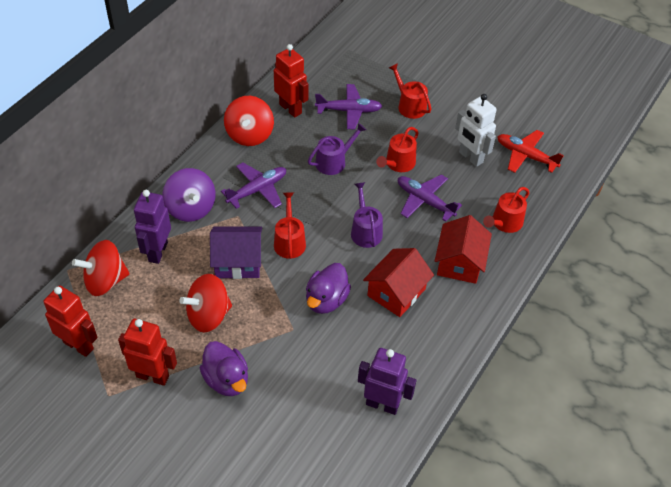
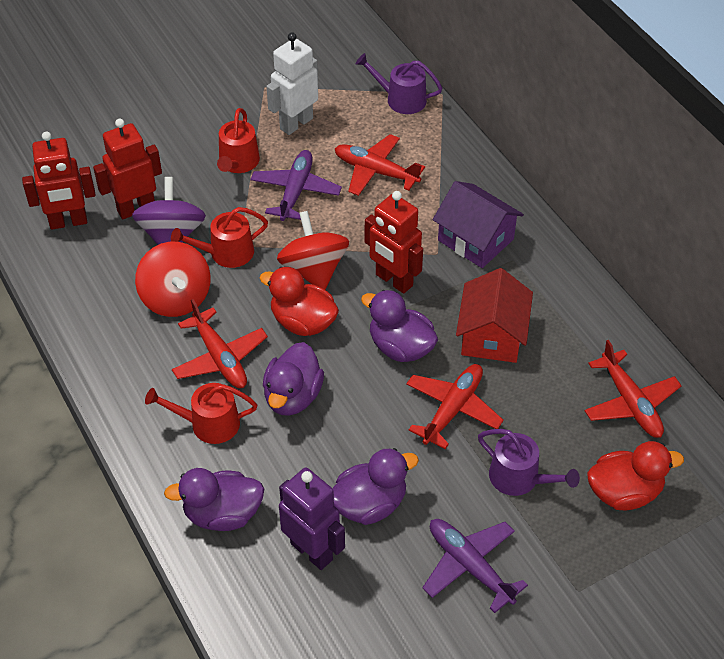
purple duck: [200,341,248,396] [306,263,351,314] = 2 -> [164,468,264,531] [263,342,324,416] [332,448,419,525] [361,290,438,362] = 4
purple plane: [221,163,286,209] [315,84,382,129] [398,174,462,222] = 3 -> [250,150,342,221] [423,519,528,613] = 2
purple robot: [134,190,171,264] [358,348,416,415] = 2 -> [279,467,345,570] = 1
red duck: none = 0 -> [260,267,339,336] [587,441,684,511] = 2
red house: [363,248,434,317] [435,215,492,284] = 2 -> [456,268,533,363] = 1
red plane: [497,130,564,173] = 1 -> [172,299,268,388] [335,134,425,196] [406,364,504,449] [584,340,682,438] = 4
red spinning top: [72,240,130,296] [179,274,232,333] [224,96,274,146] = 3 -> [135,242,211,317] [277,211,349,290] = 2
red watering can: [274,192,306,259] [376,127,419,172] [389,63,431,119] [483,187,529,233] = 4 -> [145,383,257,444] [171,207,268,268] [217,108,260,173] = 3

